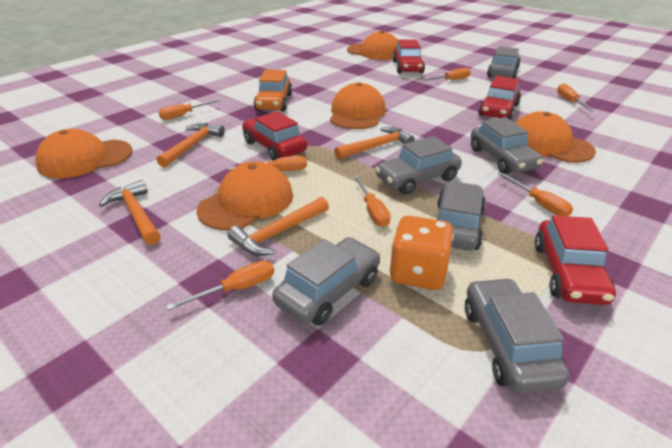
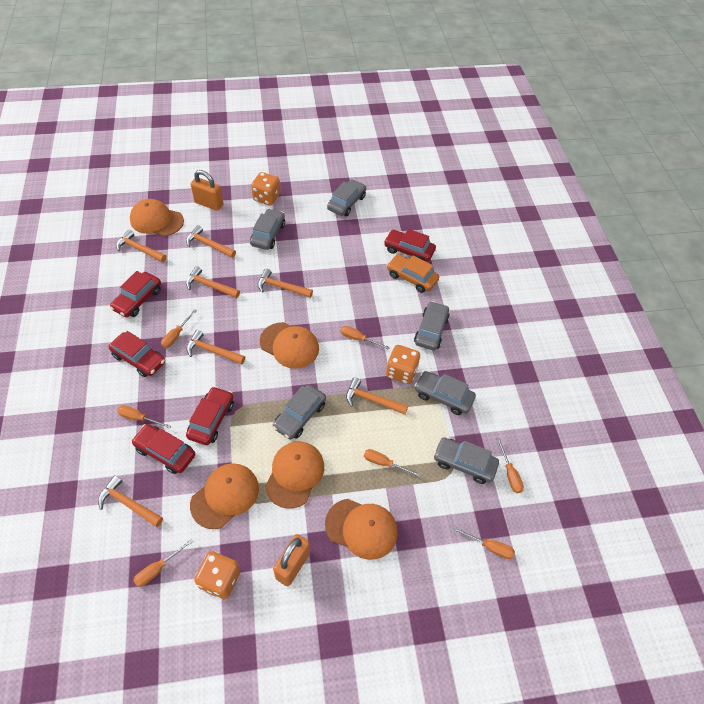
orange dice: [389,216,454,290] = 1 -> [194,551,240,599] [251,172,280,205] [386,345,420,384] = 3
orange hammer: [99,180,161,245] [156,123,225,167] [228,197,329,256] [334,127,415,160] = 4 -> [98,475,163,527] [116,230,166,262] [186,225,236,258] [186,266,240,298] [186,330,245,365] [258,268,313,298] [346,378,408,415] = 7
orange padlock: none = 0 -> [190,170,223,211] [273,534,310,586] = 2
red car: [242,111,307,161] [392,39,425,73] [478,76,521,120] [534,216,616,305] = 4 -> [109,331,165,377] [110,271,161,317] [131,424,195,474] [186,386,234,445] [384,229,436,262] = 5

